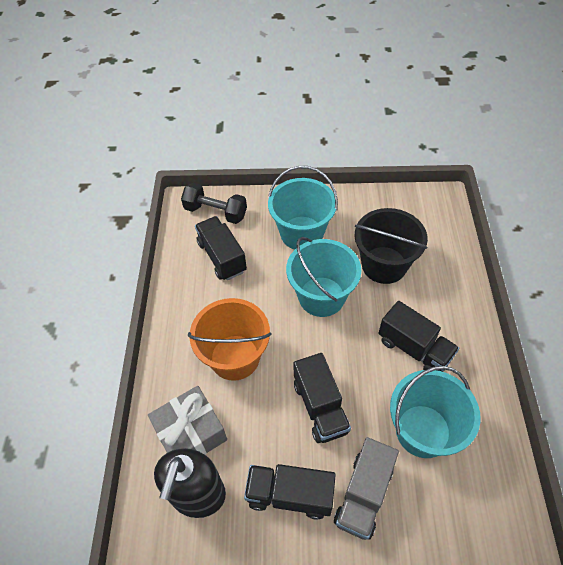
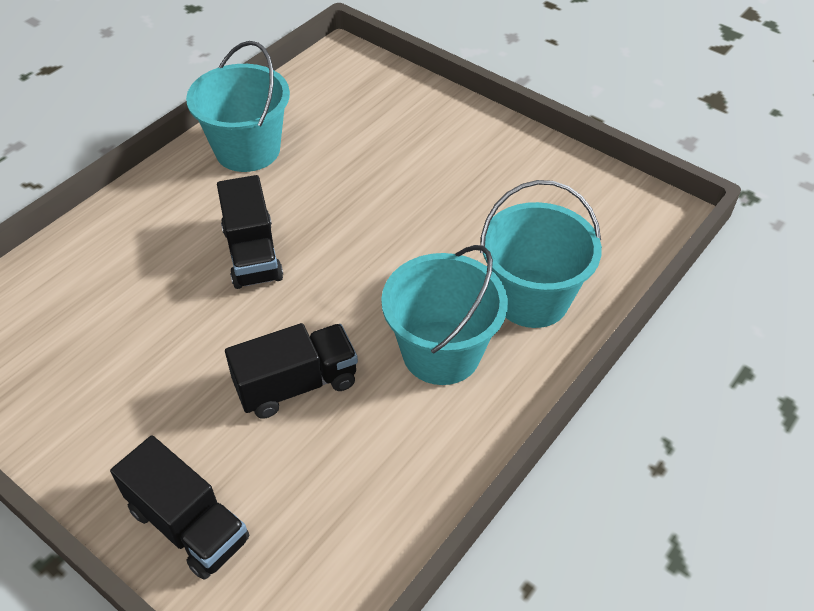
black bucket: [355,208,428,284] = 1 -> none = 0
black dumbbell: [181,183,247,224] = 1 -> none = 0
black soap dispenser: [154,448,226,518] = 1 -> none = 0
black truck: [195,216,247,280] [244,464,336,520] [294,353,351,443] [379,301,459,372] = 4 -> [110,435,249,580] [217,175,283,289] [225,323,358,419] = 3
grey gift: [148,386,227,455] = 1 -> none = 0
grey truck: [334,437,399,540] = 1 -> none = 0
orange bucket: [188,298,272,381] = 1 -> none = 0

